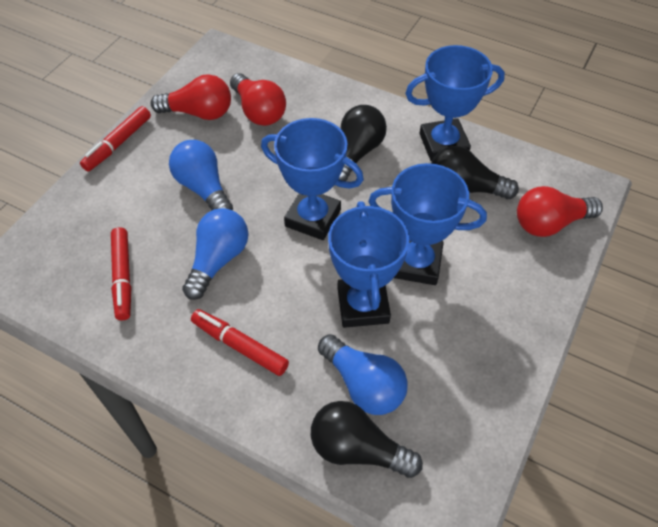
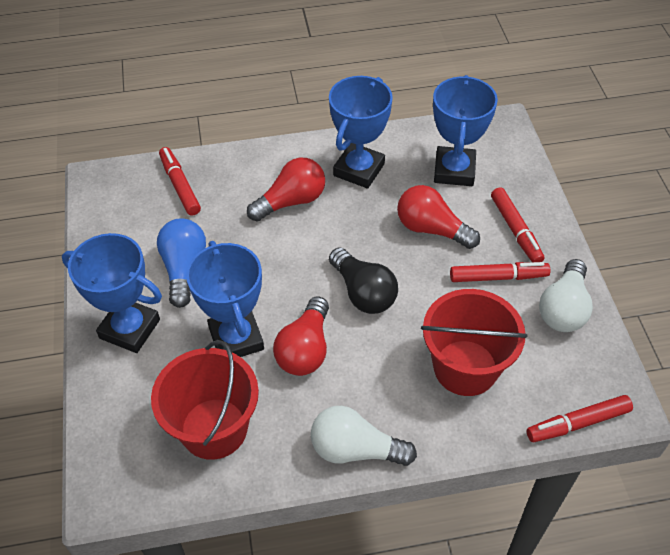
black light bulb: [311,401,423,478] [339,105,387,181] [431,146,519,199] = 3 -> [329,247,398,314] = 1
blue light bulb: [169,140,233,211] [182,208,248,300] [318,334,408,415] = 3 -> [157,218,206,308] = 1
red bucket: none = 0 -> [151,340,259,460] [421,289,528,396] = 2
red marker: [80,106,151,171] [111,227,131,321] [191,309,289,376] = 3 -> [159,147,201,216] [450,262,551,282] [491,187,544,262] [527,395,633,442] = 4
white light bulb: none = 0 -> [311,406,417,466] [539,259,593,332] = 2

